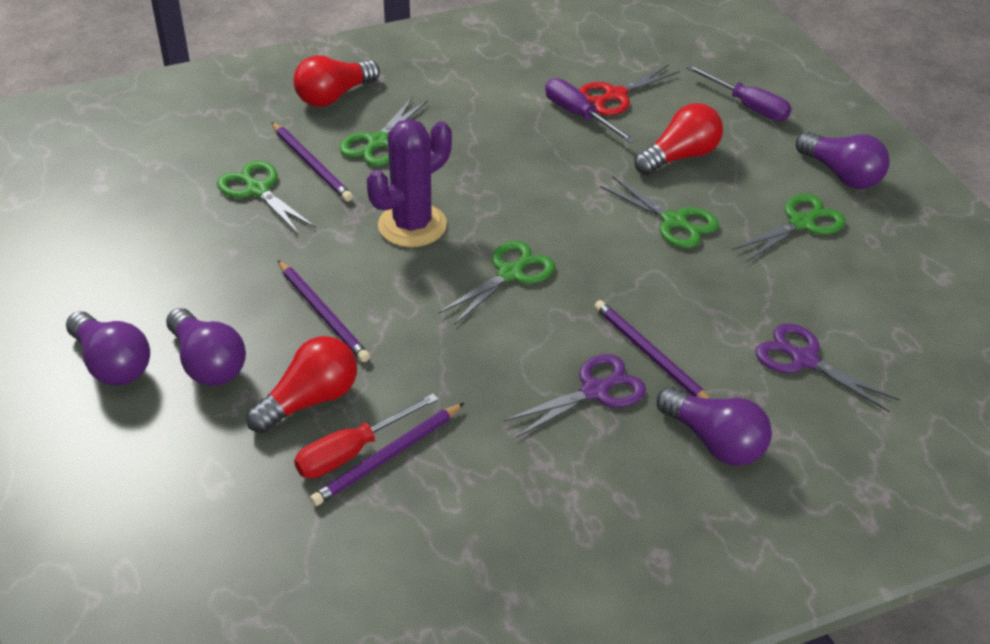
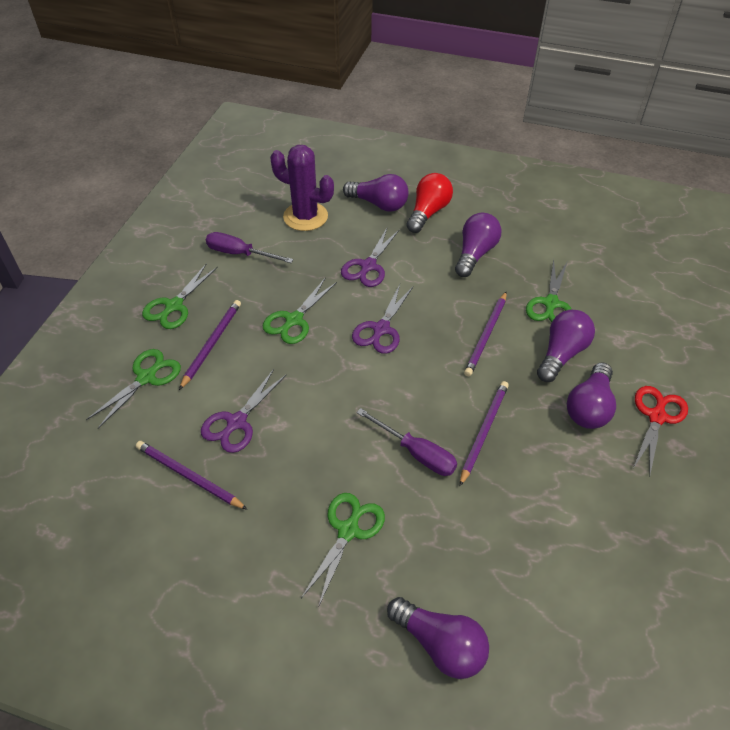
purple light bulb: [66,311,150,385] [166,308,246,386] [657,387,772,466] [796,132,890,189] = 4 -> [343,174,408,212] [387,597,489,679] [455,213,501,277] [537,310,595,382] [567,362,616,429] = 5
purple scissors: [504,354,646,438] [755,323,900,412] = 2 -> [201,369,286,453] [341,228,400,287] [352,284,413,354] = 3
red light bulb: [246,336,357,433] [293,55,380,107] [635,103,723,175] = 3 -> [406,173,453,233] = 1
red screwdriver: [294,393,439,478] = 1 -> none = 0

